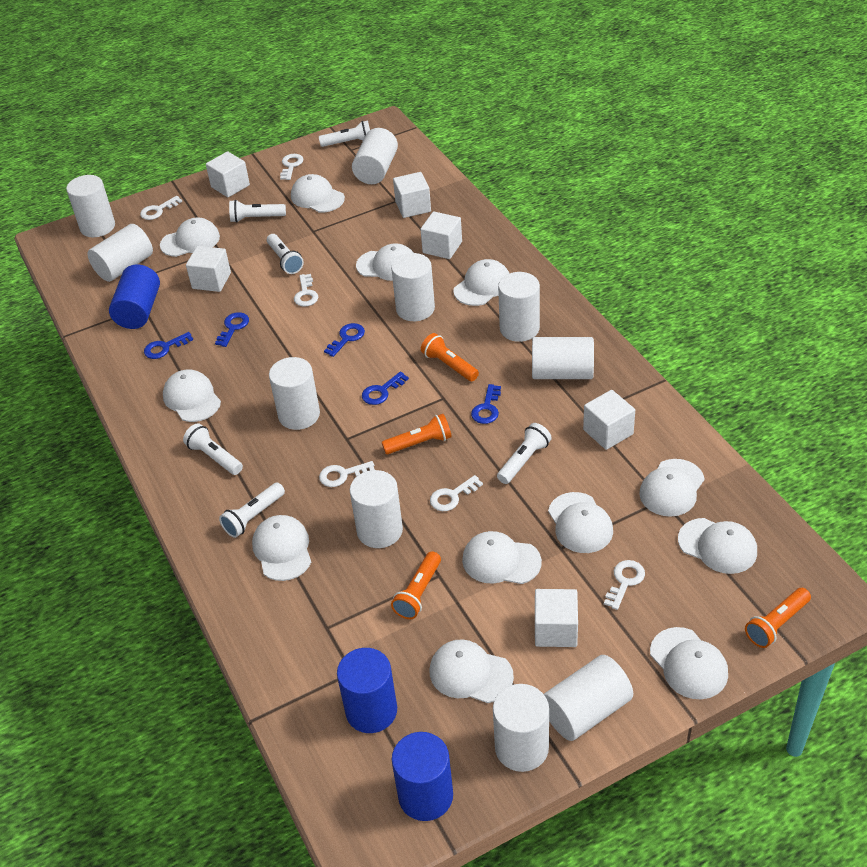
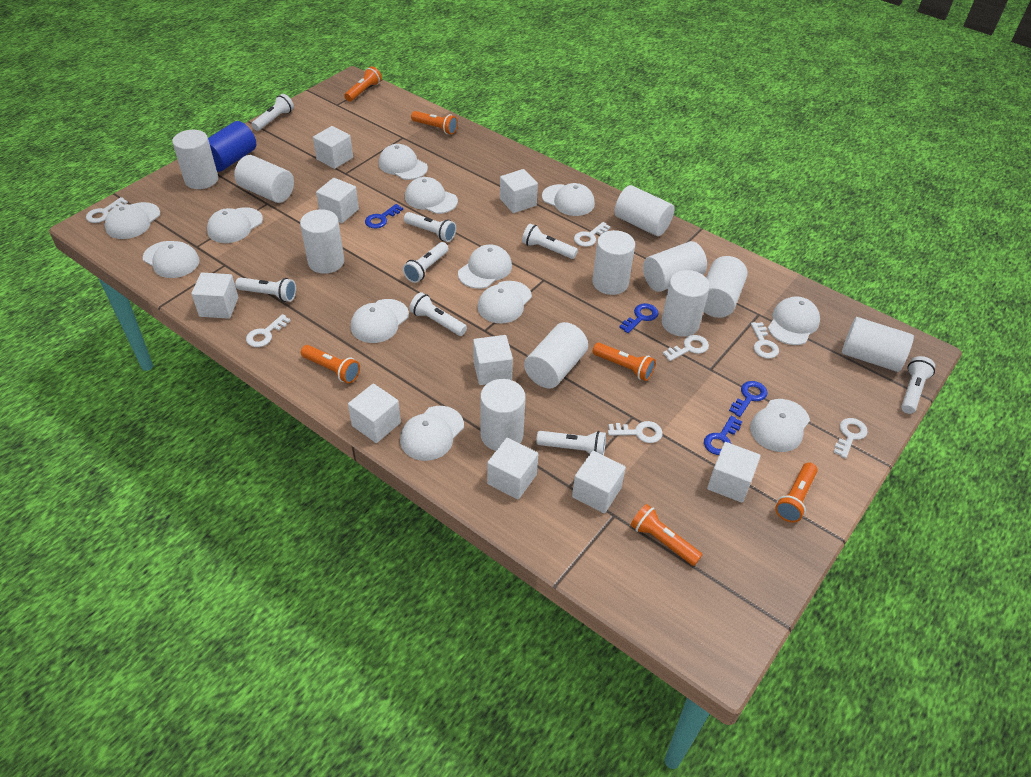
blue cylinder: [109,265,160,329] [337,648,397,733] [392,732,453,821] = 3 -> [208,121,256,172] = 1
blue key: [144,332,193,359] [215,312,249,347] [324,323,365,357] [362,371,409,405] [471,384,501,424] = 5 -> [365,204,403,229] [619,303,659,333] [704,416,742,455] [729,381,767,417] = 4
orange flashlight: [382,414,452,454] [391,551,441,619] [421,333,479,381] [745,588,811,648] = 4 -> [301,345,360,383] [344,66,382,102] [411,111,458,135] [593,343,656,381] [630,504,702,566] [775,462,818,523] = 6
white cube: [186,246,231,292] [206,151,250,197] [393,172,431,218] [420,211,462,259] [535,589,578,647] [583,390,635,450] = 6 -> [191,273,238,319] [313,126,353,169] [316,178,359,223] [348,383,401,443] [473,335,513,385] [487,438,538,500] [500,169,538,213] [572,451,626,513] [707,442,761,503] = 9
white cylinder: [66,175,115,237] [87,224,153,282] [269,357,320,430] [350,470,403,548] [352,128,398,184] [391,253,435,321] [493,684,549,772] [498,272,540,342] [532,337,594,379] [544,655,633,741] = 10 -> [172,130,218,189] [234,155,294,203] [300,209,344,274] [480,379,525,451] [524,322,588,389] [593,230,635,295] [615,185,675,236] [643,241,707,292] [662,270,710,337] [703,256,748,318] [842,317,914,372] = 11
white flashlight: [183,423,243,475] [219,483,285,538] [229,200,286,223] [267,234,304,274] [319,120,370,147] [497,423,552,484] = 6 -> [235,277,296,302] [252,94,294,131] [403,242,449,283] [404,212,456,242] [409,292,467,336] [522,223,578,259] [536,431,606,455] [901,356,935,414] = 8
white key: [140,196,182,220] [280,154,303,180] [294,274,318,307] [319,461,375,487] [430,475,483,511] [604,560,645,610] = 6 -> [86,197,128,223] [246,314,291,347] [574,222,611,247] [608,421,663,443] [663,335,709,361] [751,322,779,358] [833,418,868,458] = 7

